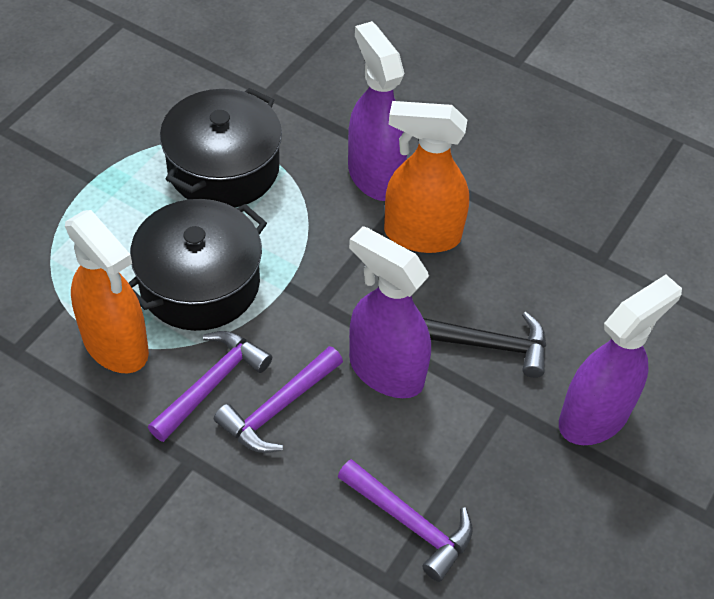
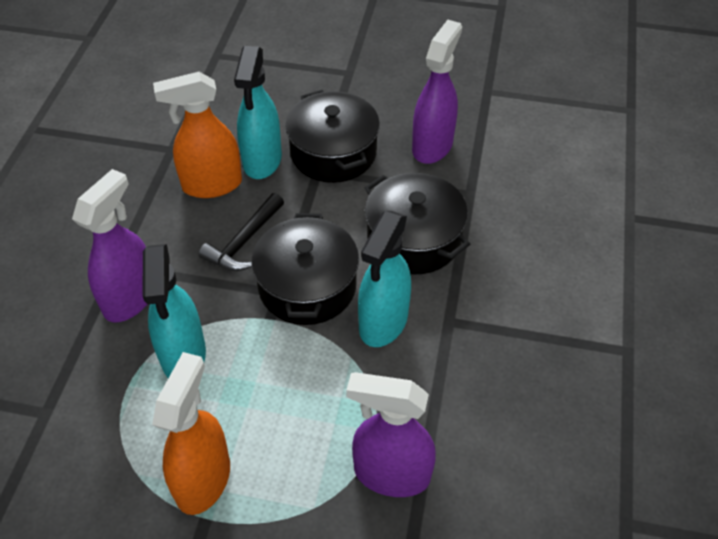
black pot: [129,199,267,331] [160,88,282,208] = 2 -> [252,213,359,325] [285,90,380,183] [364,173,470,274] = 3
purple hammer: [148,331,272,442] [214,346,343,453] [338,459,473,582] = 3 -> none = 0
turquoise spray bottle: none = 0 -> [142,244,206,378] [234,46,282,179] [358,211,411,347] = 3

